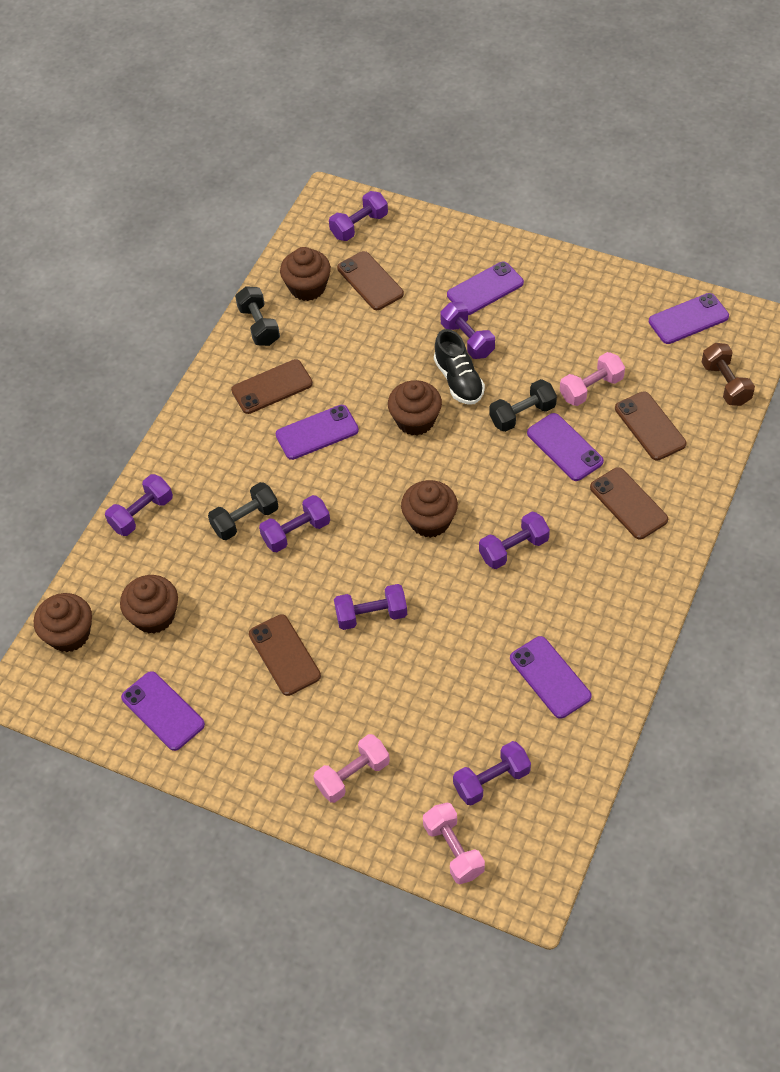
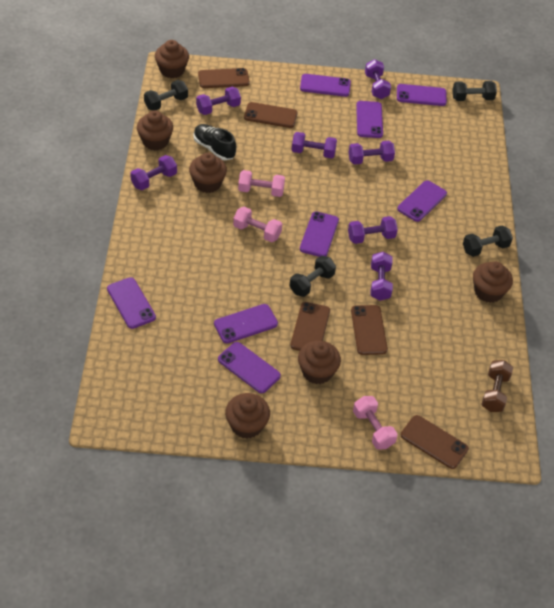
black dumbbell: [208,482,279,540] [235,286,280,346] [489,379,557,432] = 3 -> [144,80,188,111] [289,256,336,297] [452,81,497,101] [463,225,513,257] = 4
brown cupcake: [34,593,92,652] [120,575,178,634] [280,247,331,301] [388,380,442,435] [401,480,458,538] = 5 -> [137,110,173,151] [155,40,189,78] [189,153,227,193] [225,393,270,439] [298,341,341,384] [473,262,513,303] = 6
purple phone: [121,671,205,751] [275,405,359,460] [447,261,524,315] [510,636,592,719] [527,413,604,481] [649,293,729,344] = 6 -> [107,277,156,329] [214,304,278,343] [218,342,281,393] [300,74,351,97] [300,211,339,257] [356,101,383,138] [397,84,447,106] [397,180,447,222] = 8

